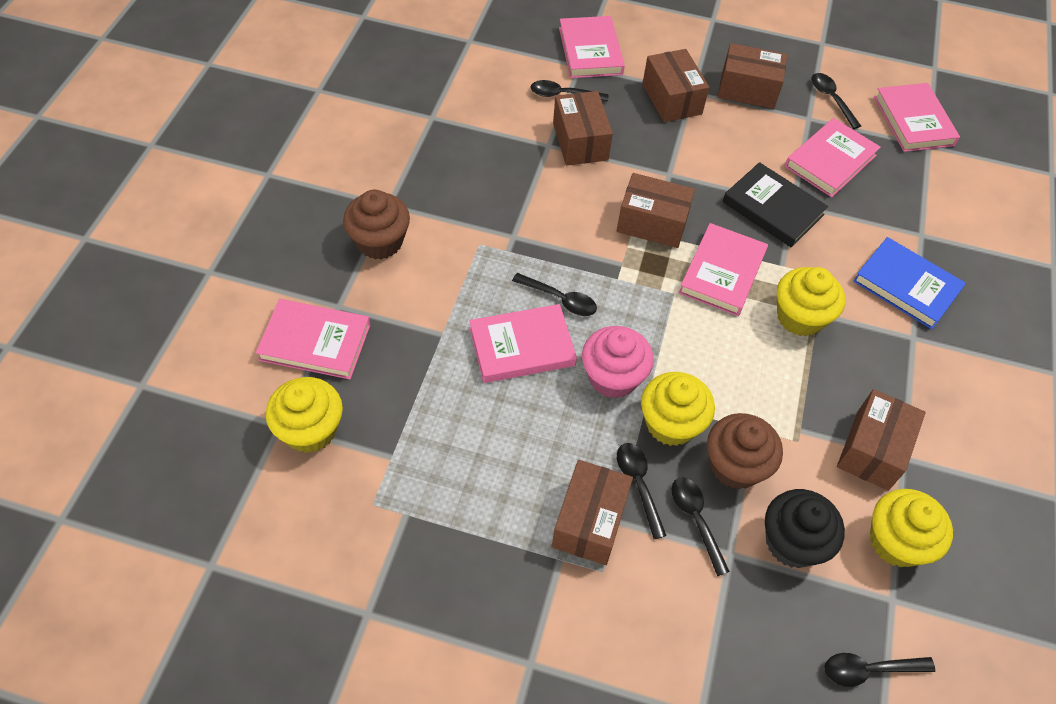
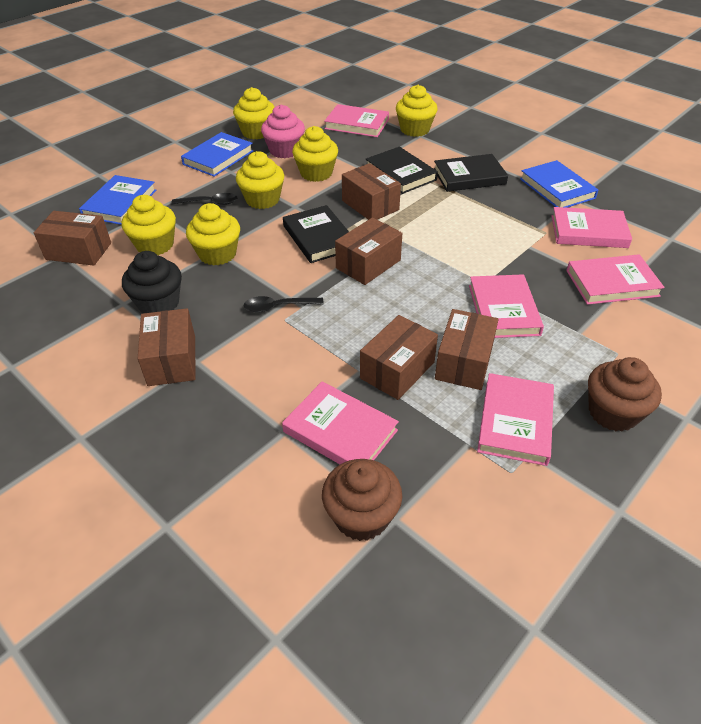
black book: [723,162,828,248] = 1 -> [283,205,349,263] [366,147,438,194] [434,154,508,192] = 3
black spoon: [512,273,597,316] [530,80,609,102] [617,443,667,539] [671,477,730,576] [811,73,861,129] [825,653,935,687] = 6 -> [171,193,237,205] [244,296,324,313] = 2
blue book: [853,237,966,329] = 1 -> [79,175,156,225] [181,132,253,177] [520,160,598,208] = 3
yellow cupcake: [266,377,343,453] [641,372,715,446] [777,267,845,336] [870,489,953,567] = 4 -> [122,195,176,255] [186,203,240,266] [233,87,275,139] [236,151,284,209] [292,126,338,182] [396,85,438,137] = 6

